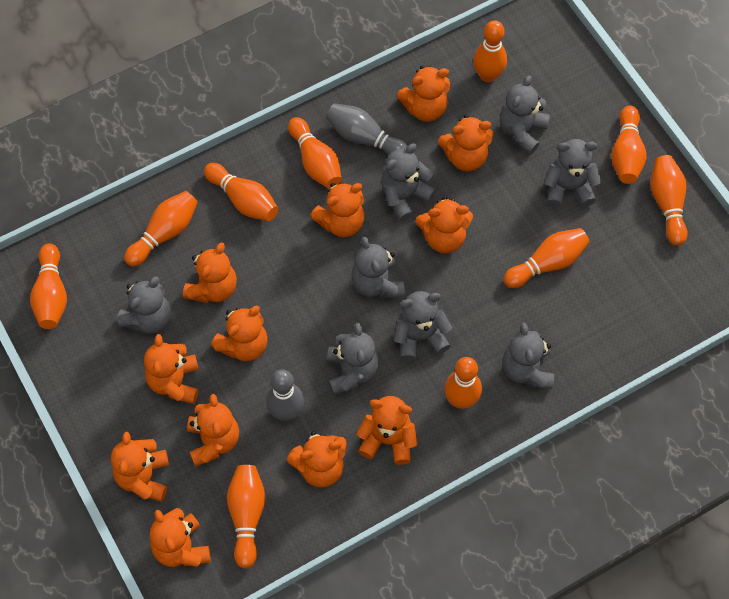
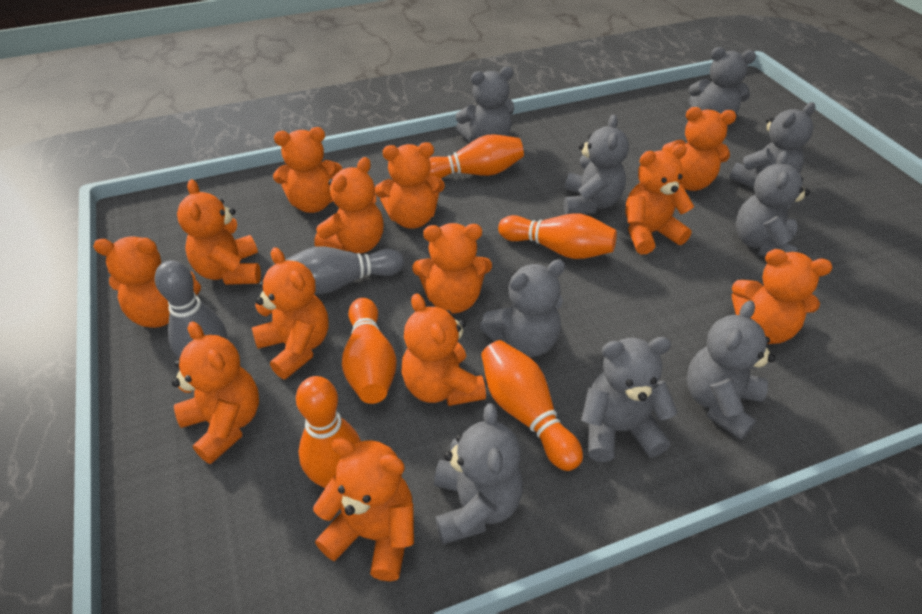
grey teddy bear: [116,276,171,334] [327,323,379,395] [351,237,405,299] [381,143,436,221] [394,291,452,361] [500,76,550,155] [503,323,554,389] [544,139,602,207] = 8 -> [434,403,523,545] [455,67,514,143] [480,259,565,357] [564,115,629,215] [581,337,678,462] [687,300,775,440] [688,47,756,114] [729,102,816,188] [736,151,810,257] = 9
orange bowling pin: [30,243,67,329] [124,191,198,267] [204,163,278,221] [227,465,265,569] [288,117,342,189] [444,357,482,409] [473,20,507,83] [503,228,590,288] [611,106,647,184] [651,155,688,246] = 10 -> [296,376,361,488] [342,298,397,404] [428,134,524,179] [481,340,583,471] [498,213,617,259] = 5
orange teddy bear: [111,432,169,502] [144,334,199,404] [150,508,211,567] [183,242,237,303] [187,394,239,467] [211,306,268,361] [287,431,347,488] [310,182,364,237] [356,396,418,465] [397,65,450,122] [415,196,473,253] [438,115,493,171] = 12 -> [93,236,201,328] [172,321,259,464] [177,179,261,285] [252,247,329,379] [273,127,342,213] [313,437,414,581] [314,157,384,253] [375,142,445,229] [402,293,486,406] [413,223,492,314] [626,144,694,254] [662,107,736,191] [732,249,832,344] = 13

